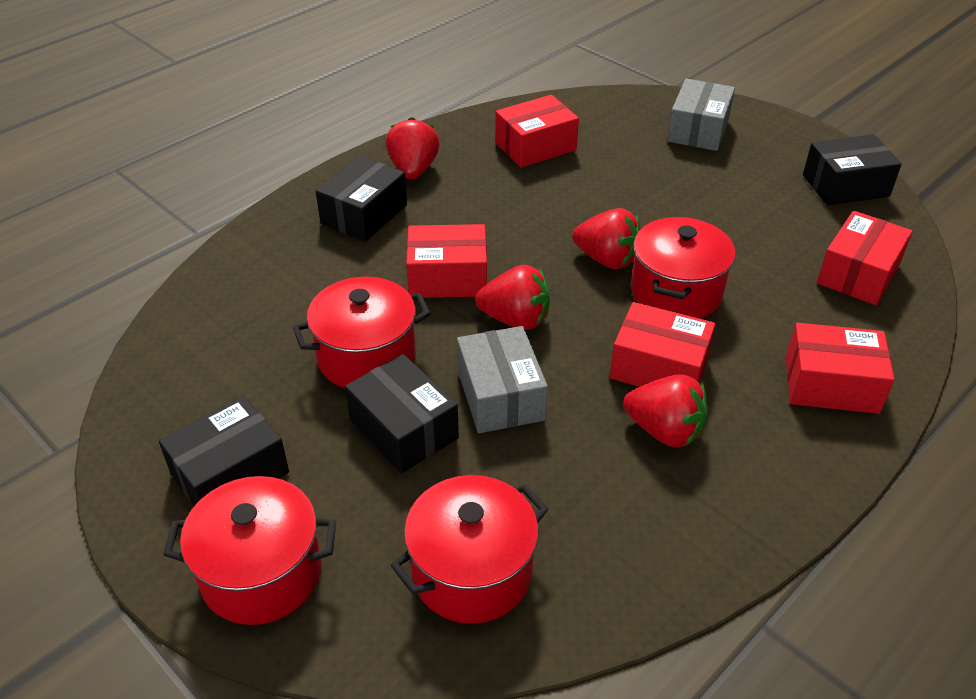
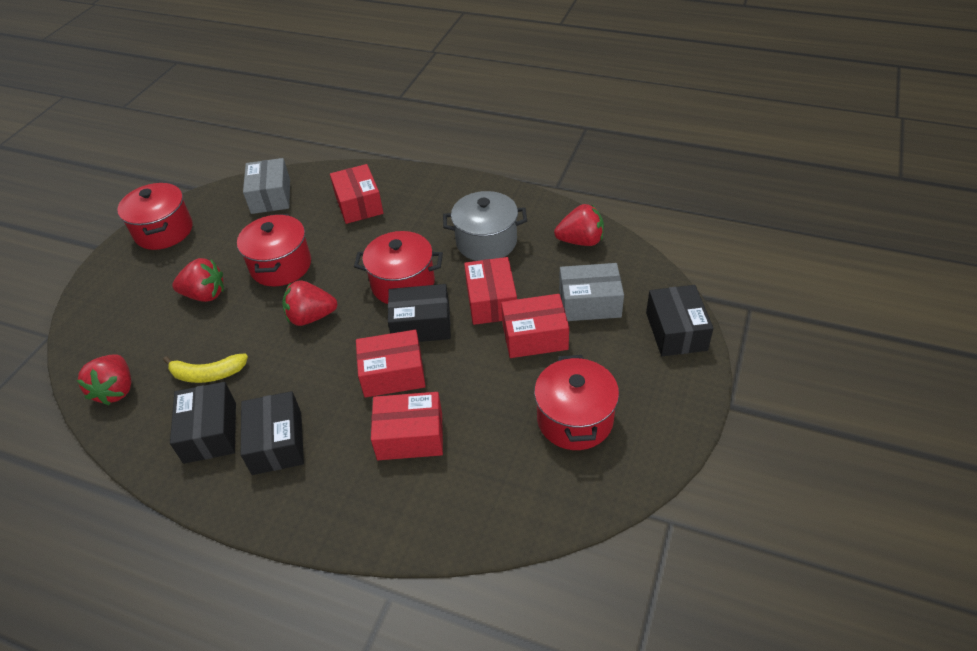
grey pot: none = 0 -> [443,191,527,261] = 1
yellow banana: none = 0 -> [163,353,248,383] = 1

